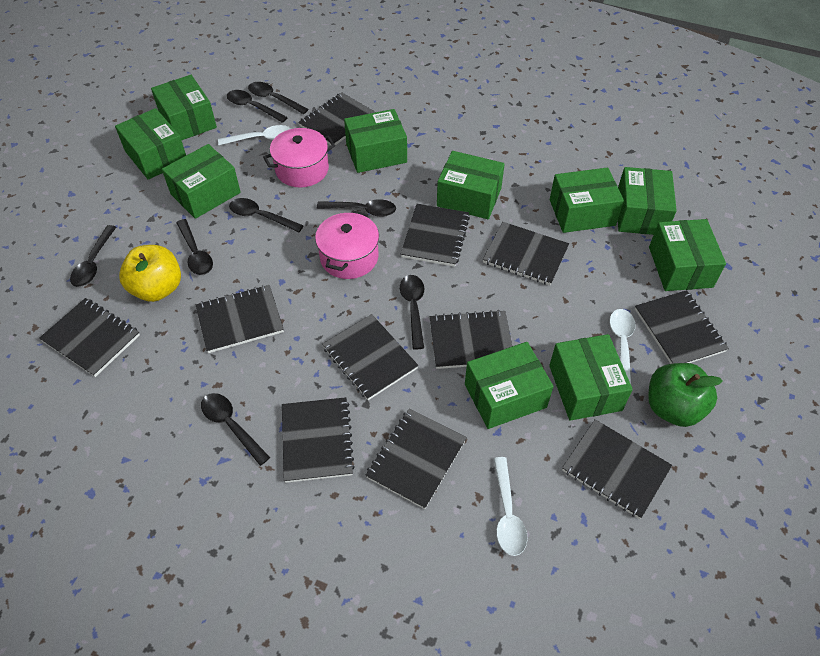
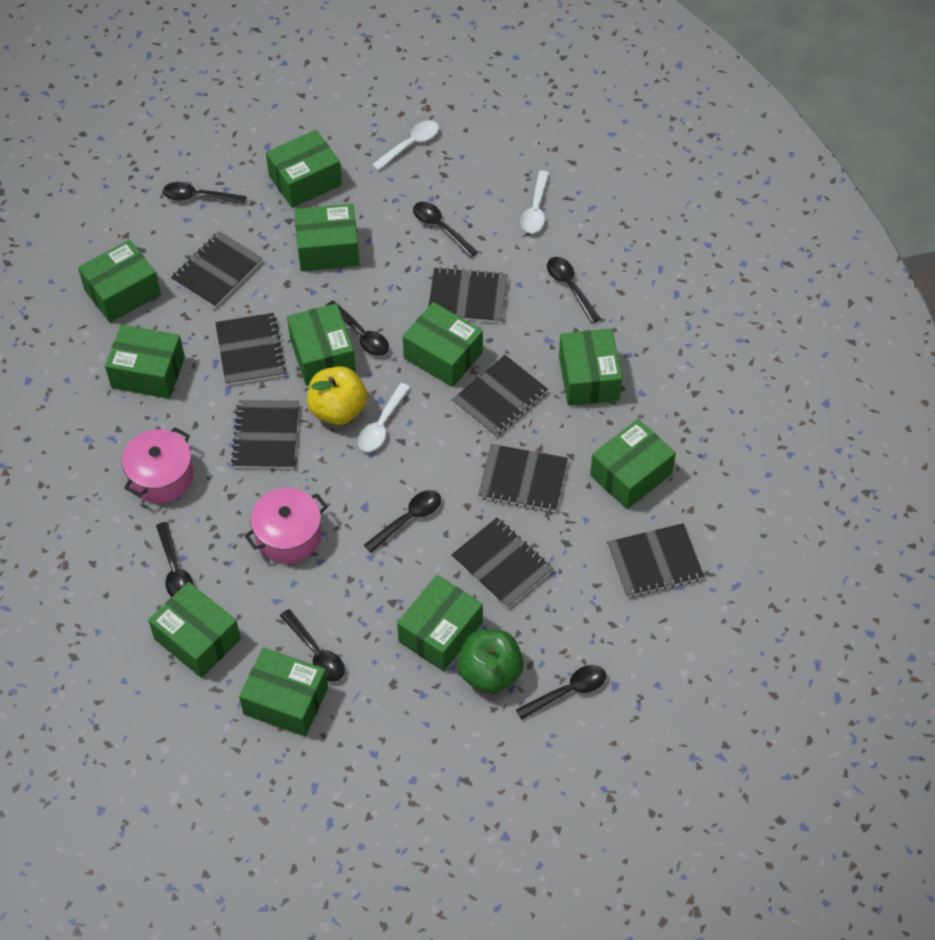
black notebook: [39,298,140,377] [196,285,284,353] [282,397,355,483] [298,92,375,145] [322,314,419,400] [365,408,467,509] [401,204,470,267] [430,310,512,369] [483,222,569,286] [562,419,672,519] [635,290,729,364] = 11 -> [171,231,263,308] [215,313,286,385] [231,400,299,469] [428,267,508,323] [451,517,553,609] [452,355,548,437] [478,444,568,512] [607,523,704,598] = 8
green box: [115,108,186,180] [151,75,217,140] [162,144,241,219] [344,109,407,173] [437,151,505,219] [465,342,554,429] [549,334,633,421] [550,168,624,233] [618,167,677,235] [649,219,726,291] = 10 -> [78,240,161,323] [105,325,185,399] [148,582,241,678] [239,647,328,737] [266,130,342,208] [287,303,356,386] [294,204,360,271] [397,575,483,671] [403,302,483,387] [559,328,622,406] [590,419,676,509] = 11

